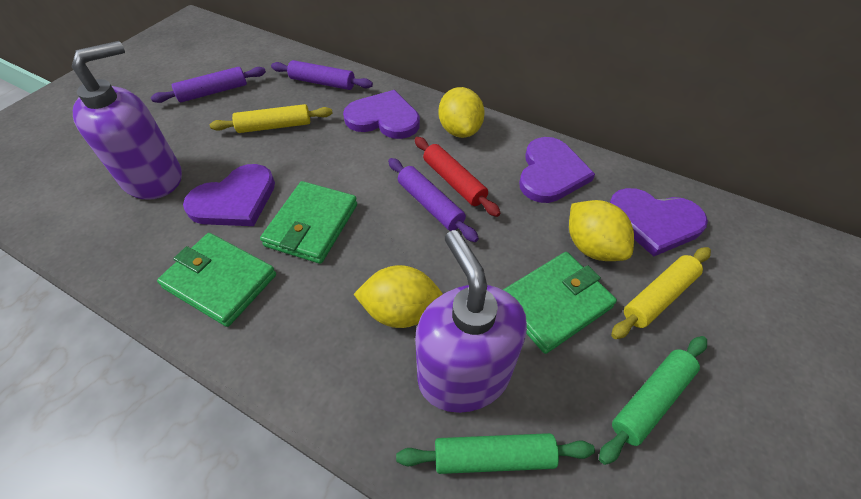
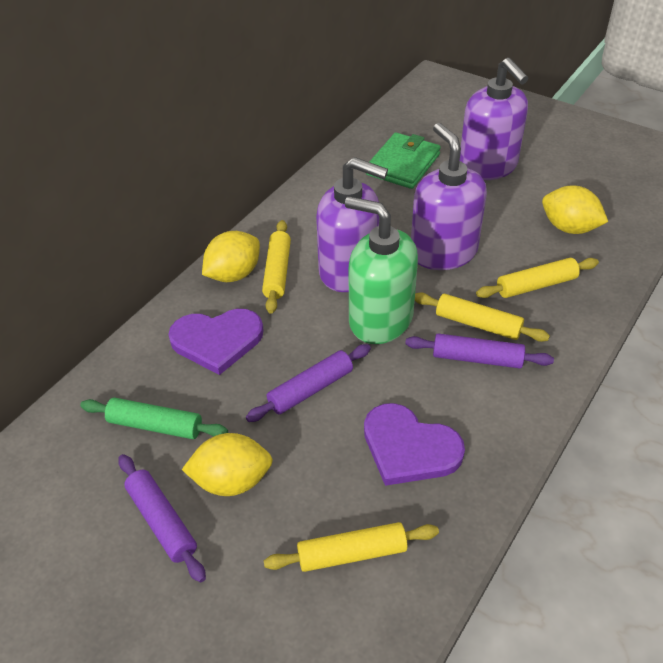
green rolling pin: [396,433,595,474] [599,336,707,465] = 2 -> [80,398,228,439] = 1
green soap dispenser: none = 0 -> [345,196,418,344] = 1
green wallet: [157,233,276,327] [260,181,357,264] [503,252,617,354] = 3 -> [366,132,441,189] = 1
purple heart: [183,164,275,226] [343,90,420,139] [519,137,595,203] [610,188,708,256] = 4 -> [168,309,264,375] [364,403,465,486] = 2
purple soap dispenser: [72,41,182,200] [415,230,527,413] = 2 -> [316,157,388,292] [411,123,487,270] [460,58,528,180] = 3
red rolling pin: [415,137,501,217] = 1 -> none = 0
yellow rolling pin: [210,104,333,133] [611,247,711,339] = 2 -> [262,220,291,314] [264,522,439,572] [415,293,550,342] [476,258,599,298] = 4

